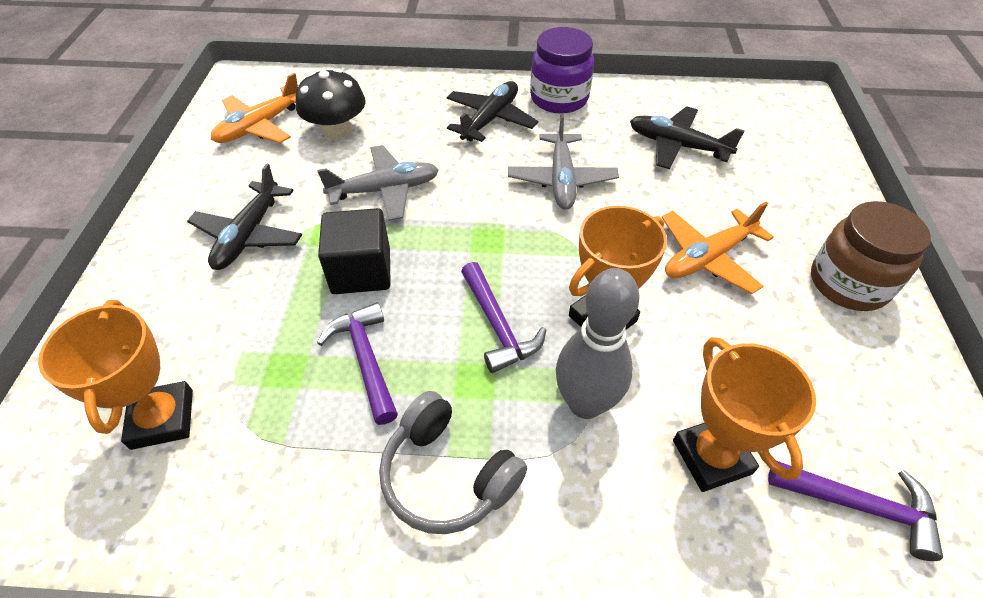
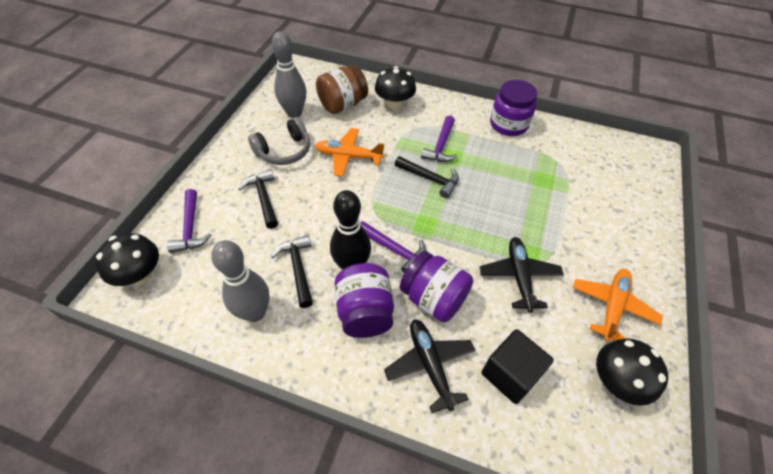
black bowling pin: none = 0 -> [330,190,371,270] = 1
black hammer: none = 0 -> [238,169,278,229] [271,235,313,308] [395,156,459,198] = 3
black mushroom: [296,68,366,139] = 1 -> [95,233,159,286] [375,66,416,110] [596,338,668,406] = 3
black plane: [187,163,302,270] [446,81,538,142] [630,106,745,169] = 3 -> [384,319,476,413] [479,237,564,313] = 2
grey bowling pin: [556,268,640,419] = 1 -> [211,240,270,322] [272,31,306,118] = 2
grey plane: [317,145,439,221] [508,113,619,210] = 2 -> none = 0
orange trophy: [38,300,193,450] [569,206,667,330] [673,337,816,492] = 3 -> none = 0
purple jar: [530,27,594,114] = 1 -> [334,263,394,338] [400,251,473,322] [490,80,537,136] = 3

